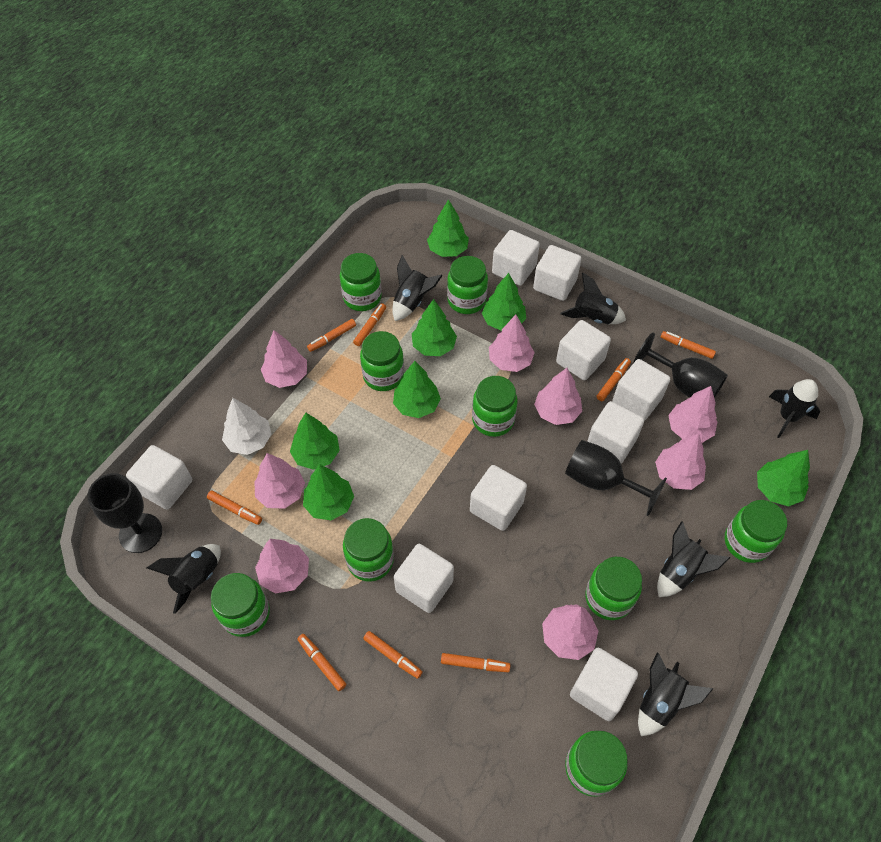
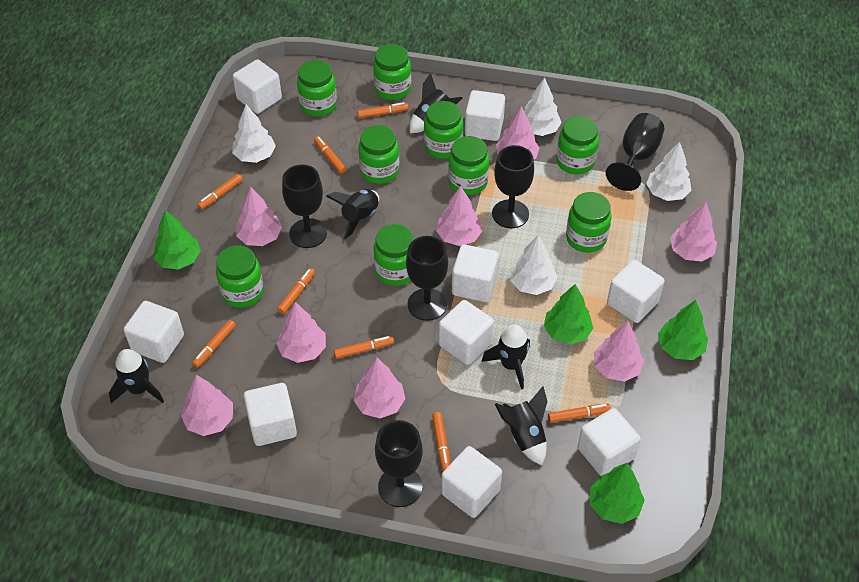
black goblet: [87,473,162,553] [565,440,667,516] [633,333,728,398] = 3 -> [282,165,327,248] [375,420,423,507] [406,236,448,321] [492,145,534,228] [606,113,664,191] = 5
black rocket: [147,544,221,614] [392,255,443,321] [560,273,626,324] [638,652,713,736] [657,521,730,597] [769,379,820,438] = 6 -> [109,349,164,403] [326,189,379,240] [410,73,462,133] [482,324,530,389] [495,386,548,465] = 5
green tree: [290,413,340,470] [303,464,354,521] [393,361,441,418] [412,299,457,356] [427,199,469,257] [482,273,526,331] [757,450,810,507] = 7 -> [153,210,201,270] [544,284,593,344] [590,463,645,524] [658,300,708,360] = 4
white tree: [222,398,272,455] = 1 -> [232,105,276,163] [510,235,558,295] [524,78,562,136] [646,142,692,201] = 4

